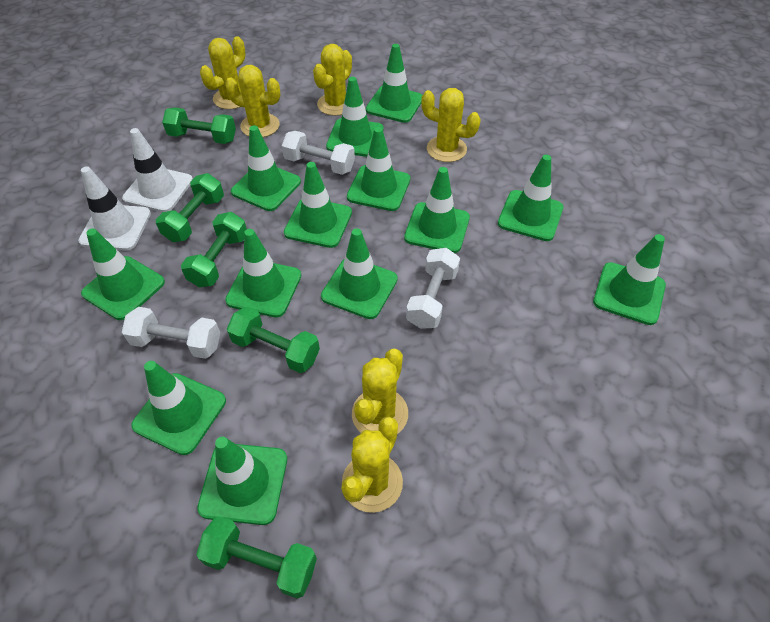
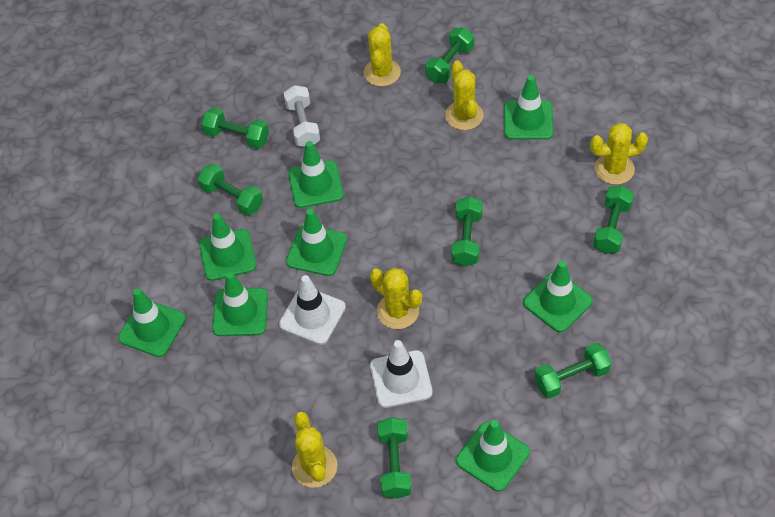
green dumbbell: [156,173,224,242] [162,107,236,144] [181,212,247,287] [196,516,317,599] [227,306,320,373] = 5 -> [197,163,263,216] [202,107,269,149] [377,417,412,499] [425,27,474,83] [451,196,483,266] [534,343,612,399] [593,186,634,254] = 7
green traffic cone: [81,229,165,320] [131,361,226,455] [197,437,287,525] [225,229,301,318] [231,125,301,211] [284,162,352,248] [321,228,398,319] [326,77,384,157] [347,127,410,211] [366,44,423,123] [404,167,470,253] [498,155,564,241] [593,234,666,325] = 13 -> [118,288,186,357] [199,213,257,281] [212,272,268,336] [286,208,347,276] [288,141,343,208] [456,420,530,491] [504,75,553,140] [523,261,593,333] = 8
white dumbbell: [122,307,220,359] [282,131,355,175] [406,248,460,329] = 3 -> [284,85,320,147] = 1
yellow cactus: [200,36,246,109] [225,65,280,137] [313,44,352,116] [341,417,403,513] [352,348,408,434] [421,88,481,162] = 6 -> [292,411,338,488] [364,23,401,87] [370,268,422,329] [445,60,484,130] [590,123,648,185] = 5

